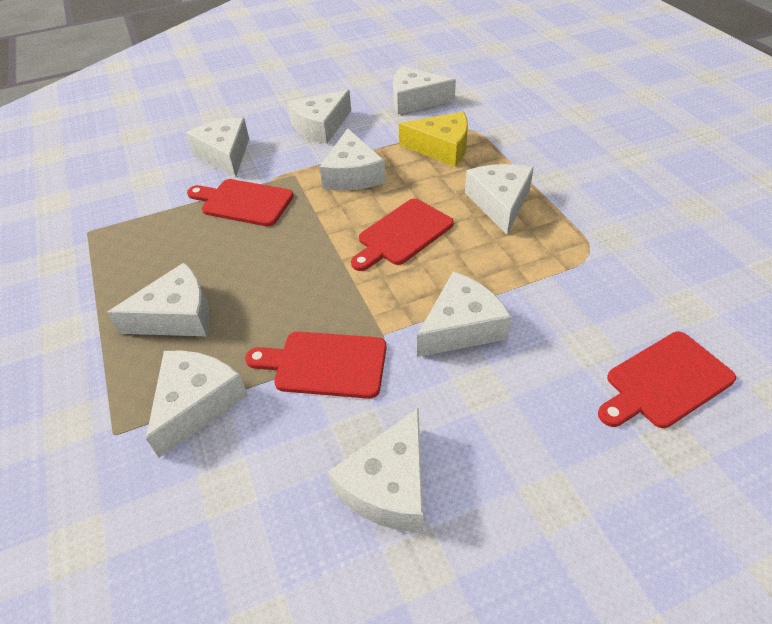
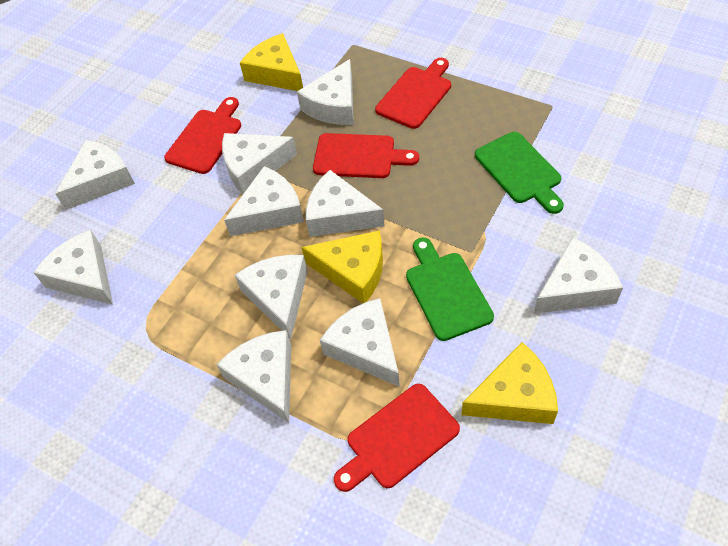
green cutting board: none = 0 -> [406,238,494,341] [475,132,564,214] = 2
white cheese: [107,263,210,336] [146,350,248,458] [186,117,249,177] [287,90,351,144] [320,128,386,190] [328,409,423,532] [393,66,456,114] [417,271,512,357] [465,164,534,234] = 9 -> [33,230,113,305] [55,140,135,210] [216,330,291,423] [222,133,297,194] [224,166,304,236] [235,255,308,340] [297,59,354,125] [306,170,385,237] [320,298,400,387] [534,237,623,314] = 10
yellow cheese: [399,112,468,167] = 1 -> [240,33,303,91] [301,230,383,303] [461,342,558,424] = 3

